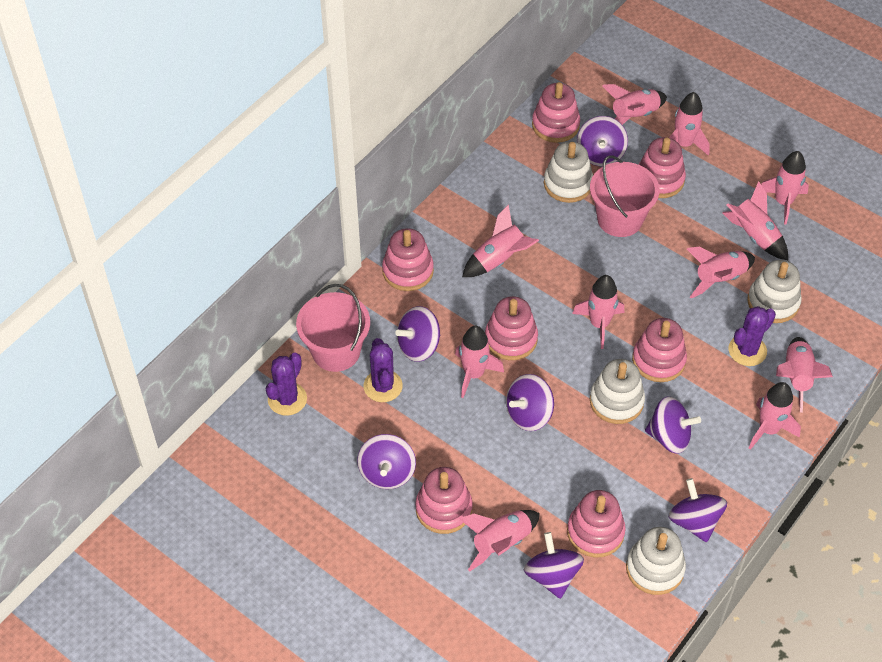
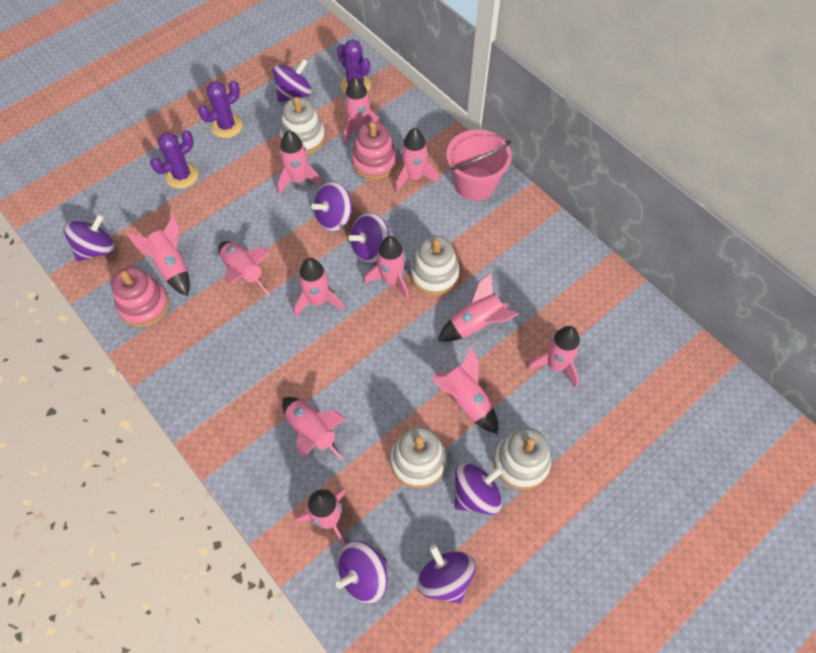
pink bucket: [296,284,370,372] [590,155,660,237] = 2 -> [446,130,512,201] = 1
pink rocket: [455,326,504,398] [459,510,540,572] [462,204,539,277] [572,275,624,349] [602,84,667,125] [669,92,710,155] [687,246,755,298] [723,181,788,260] [749,382,801,450] [761,151,809,225] [776,337,833,413] = 11 -> [127,214,190,296] [219,241,271,296] [277,130,323,194] [282,397,346,461] [294,258,344,317] [296,488,346,547] [343,76,383,144] [364,236,409,300] [395,128,439,193] [431,347,498,434] [438,272,519,342] [527,326,580,388] = 12
pink stacking toy: [382,228,434,291] [415,467,473,534] [485,296,538,360] [532,82,580,143] [567,490,626,558] [632,318,687,382] [639,137,686,198] = 7 -> [111,267,169,327] [352,122,397,180] = 2

